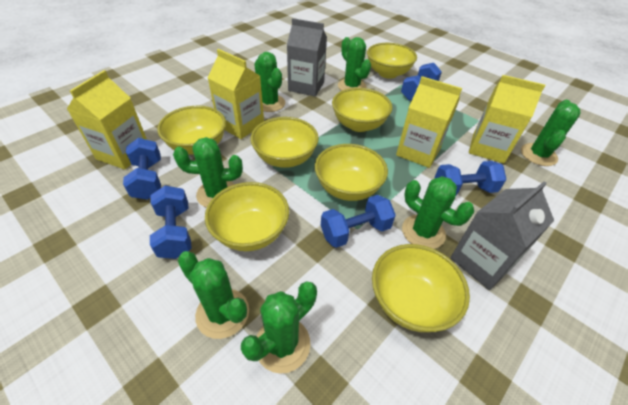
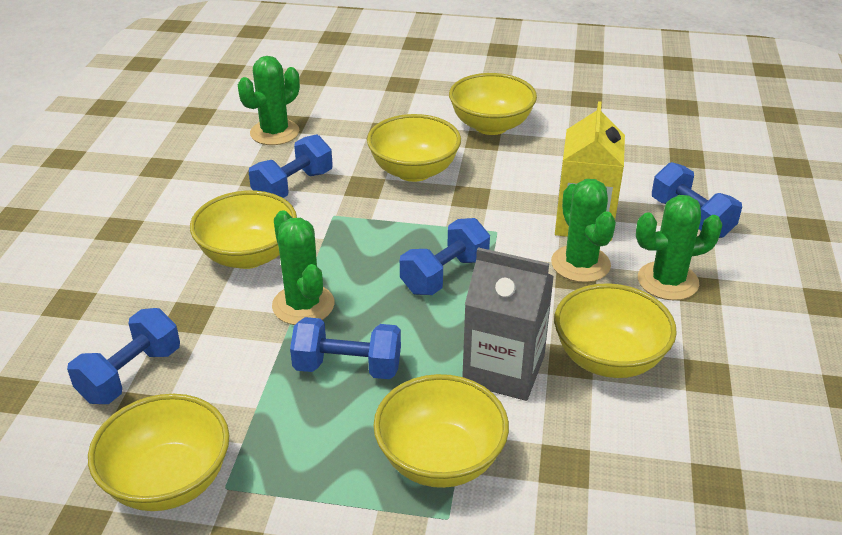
green cactus: [173,137,243,208] [178,251,249,339] [241,281,317,374] [254,52,285,112] [338,37,371,91] [402,176,474,249] [521,100,581,166] = 7 -> [238,56,300,145] [272,210,334,325] [551,179,616,282] [636,195,723,300] = 4
grey carton: [287,18,327,96] [450,181,554,290] = 2 -> [462,247,554,401] = 1
yellow bowl: [157,106,226,155] [205,182,289,251] [251,117,319,168] [315,144,388,201] [332,88,393,132] [367,43,417,79] [372,244,470,332] = 7 -> [88,394,229,511] [190,191,297,269] [367,114,461,182] [373,374,509,488] [449,73,537,135] [554,283,677,378] = 6
yellow carton: [67,70,147,170] [207,49,264,139] [396,76,462,168] [469,75,545,164] = 4 -> [555,101,625,241] = 1

